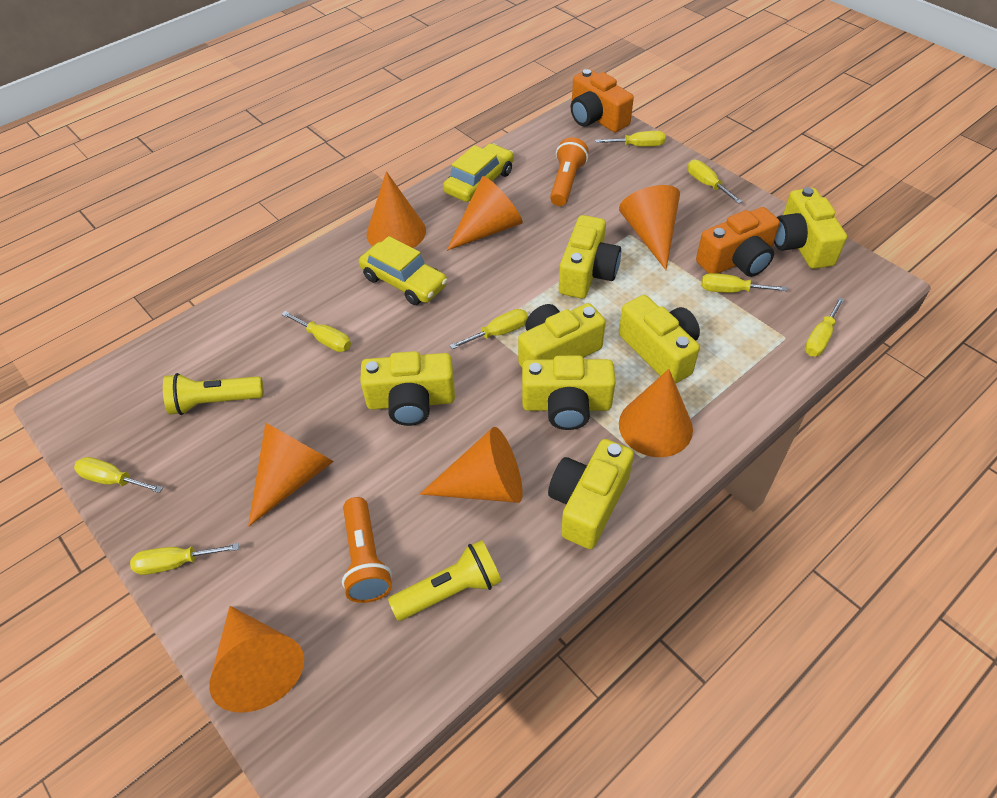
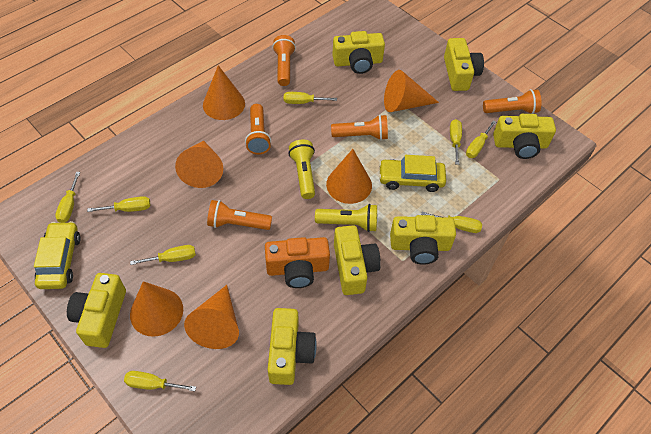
orange camera: [571,69,634,132] [696,207,780,277] = 2 -> [265,237,330,288] = 1
orange cone: [209,606,304,713] [248,422,334,526] [366,171,426,248] [420,427,523,503] [447,176,523,251] [619,185,680,270] [619,369,693,457] = 7 -> [130,281,183,337] [175,141,223,188] [184,285,239,349] [203,65,245,120] [326,149,372,204] [384,70,439,112] = 6
orange flashlight: [342,497,392,603] [550,137,589,206] = 2 -> [207,200,272,230] [245,104,271,154] [272,35,296,86] [331,115,388,140] [483,89,541,114] = 5

